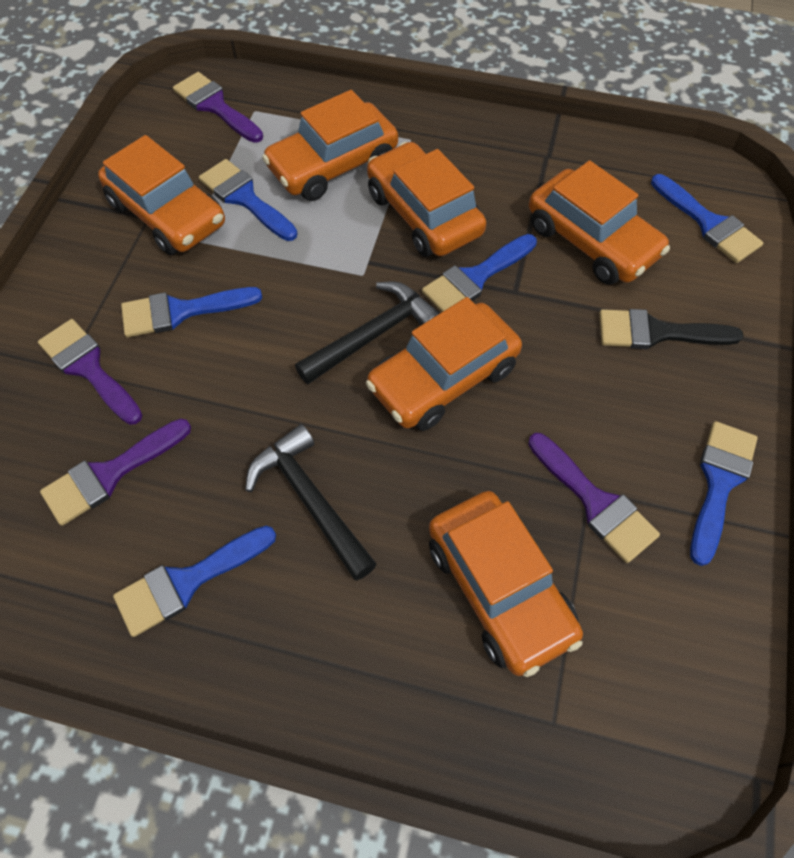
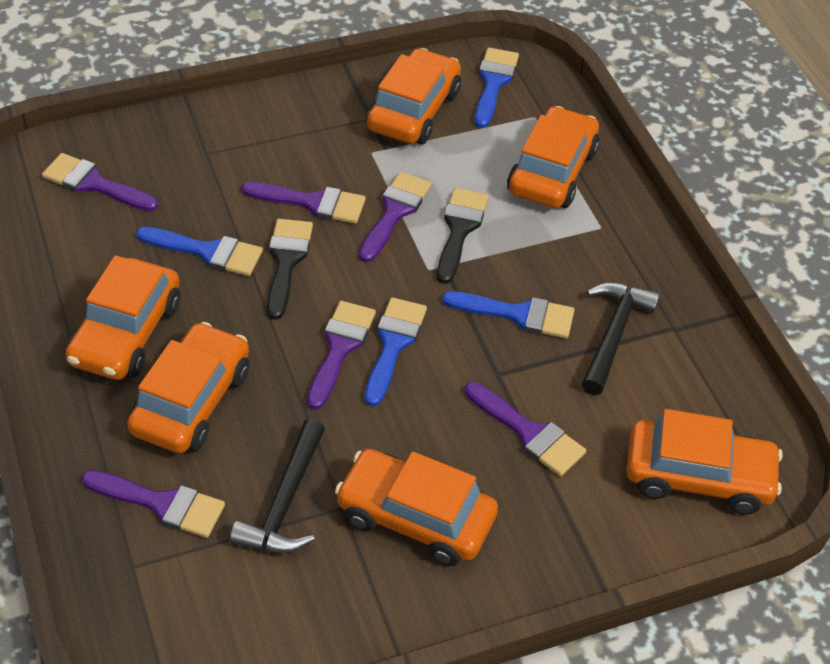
black brush: [599,309,744,349] = 1 -> [267,219,313,320] [437,188,489,284] = 2
blue brush: [113,526,276,637] [121,287,262,337] [199,159,298,241] [422,234,537,312] [651,174,763,263] [690,421,758,566] = 6 -> [136,227,263,276] [364,297,427,406] [442,291,575,338] [474,48,519,128] = 4
purple brush: [38,319,142,425] [40,419,191,526] [173,72,263,143] [528,433,660,563] = 4 -> [42,153,158,211] [81,470,225,538] [241,182,366,224] [307,301,376,410] [359,172,432,262] [465,382,586,476] = 6

